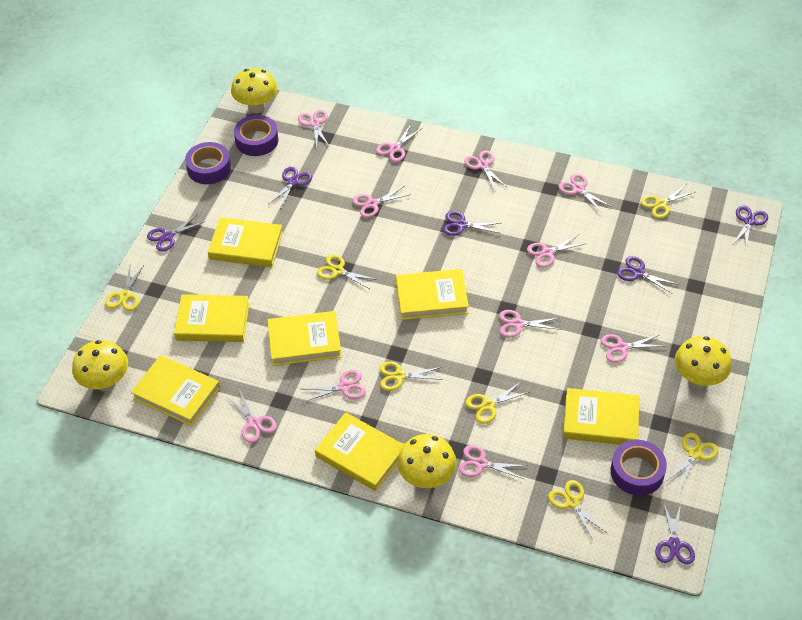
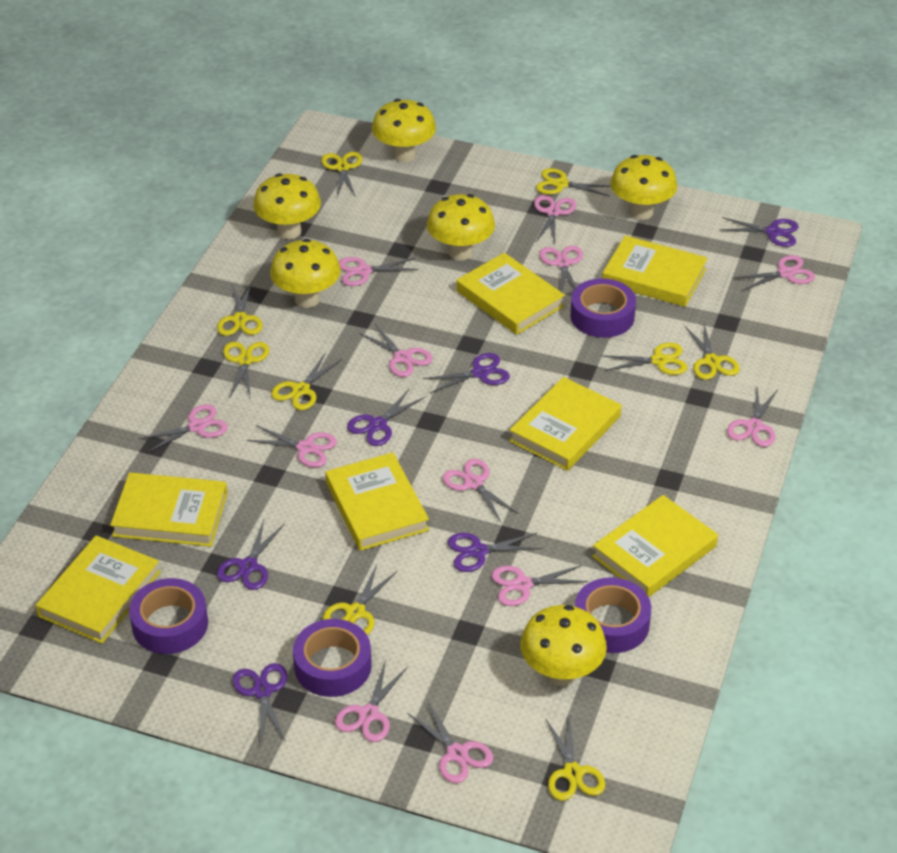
pink scissors: [226,391,277,443] [298,110,330,149] [303,370,366,402] [353,186,411,218] [376,125,421,162] [459,445,528,479] [464,151,508,190] [499,310,561,338] [527,234,587,268] [558,173,612,213] [601,334,664,363] = 11 -> [139,404,228,453] [247,425,337,468] [335,660,408,742] [339,257,419,286] [359,323,433,377] [407,702,493,783] [442,459,519,522] [491,565,588,606] [534,195,576,243] [539,246,583,292] [727,387,777,447] [733,255,815,291] = 12
purple tape: [185,142,231,184] [234,115,278,156] [611,440,667,495] = 3 -> [129,578,208,654] [293,619,371,697] [570,278,636,338] [575,577,651,653] = 4
yellow mushroom: [72,340,128,391] [231,68,278,113] [397,434,457,488] [675,336,732,388] = 4 -> [253,173,321,239] [270,239,341,308] [372,99,436,162] [427,194,495,260] [520,605,607,686] [610,155,677,220] = 6
yellow scissors: [105,265,144,311] [317,254,377,289] [379,361,443,391] [466,381,530,424] [548,480,607,541] [641,185,695,219] [668,433,718,489] = 7 -> [217,282,263,336] [223,342,269,399] [271,353,342,410] [321,152,363,197] [323,565,397,635] [536,168,611,197] [545,716,605,801] [602,343,687,375] [684,324,740,380] = 9

